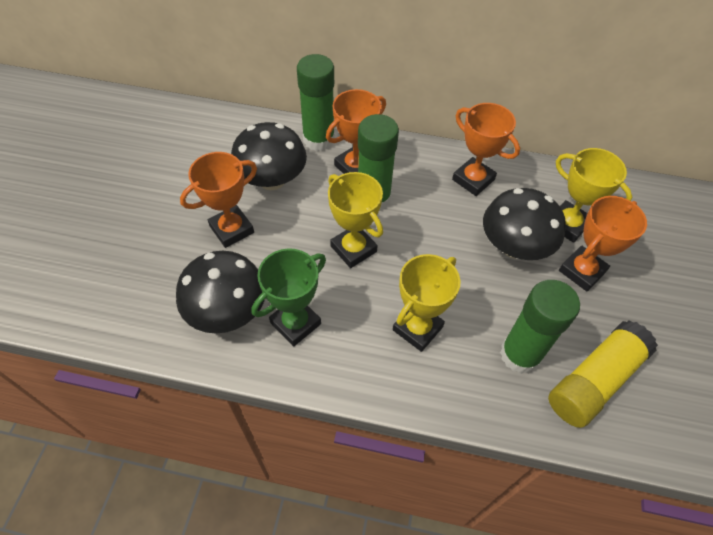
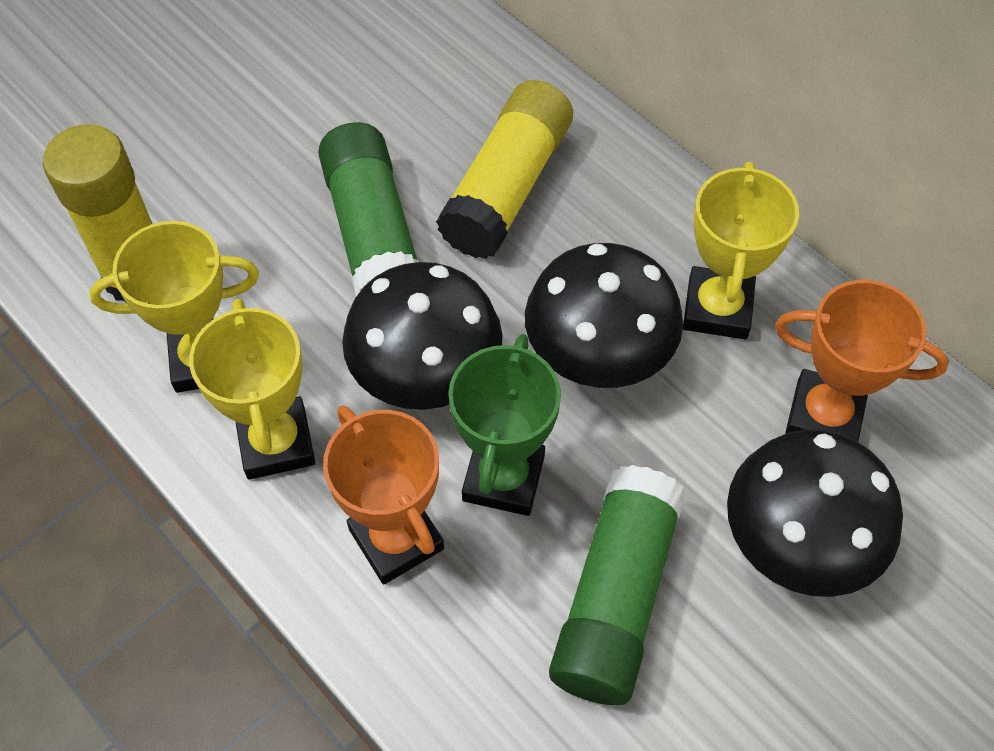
green glue stick: [297,54,335,151] [358,114,399,211] [500,280,580,374] = 3 -> [318,122,419,296] [549,465,686,705] = 2
orange trophy: [180,152,257,248] [326,89,386,174] [452,103,520,196] [559,196,647,291] = 4 -> [323,405,444,584] [775,280,949,442] = 2
yellow glue stick: [548,320,658,428] = 1 -> [43,124,152,303] [436,80,573,259] = 2

